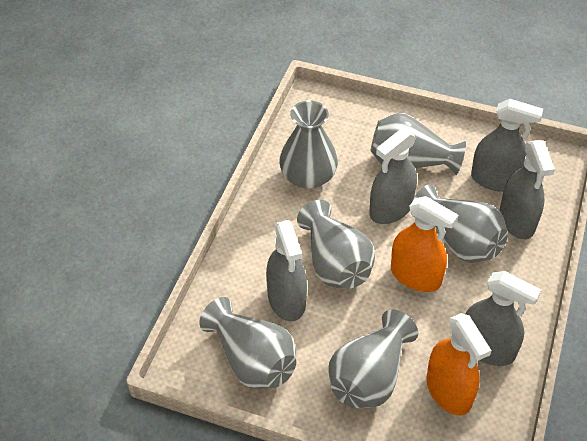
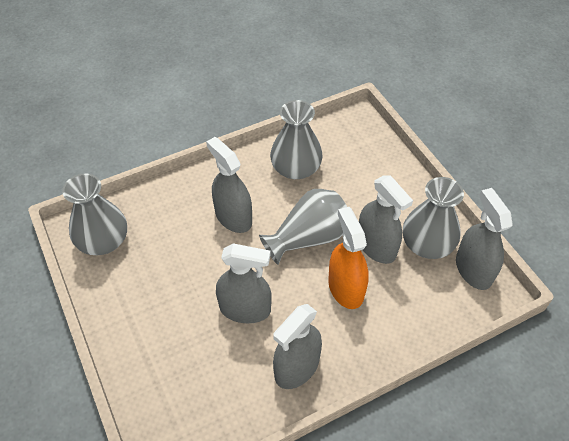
grey vase: [199,297,296,389] [279,100,338,189] [297,200,375,289] [328,309,418,408] [371,113,466,175] [412,184,508,263] = 6 -> [62,173,127,255] [259,189,347,265] [270,100,323,179] [403,177,464,259] = 4
orange spray bottle: [391,196,459,292] [426,313,492,415] = 2 -> [328,207,369,309] = 1

